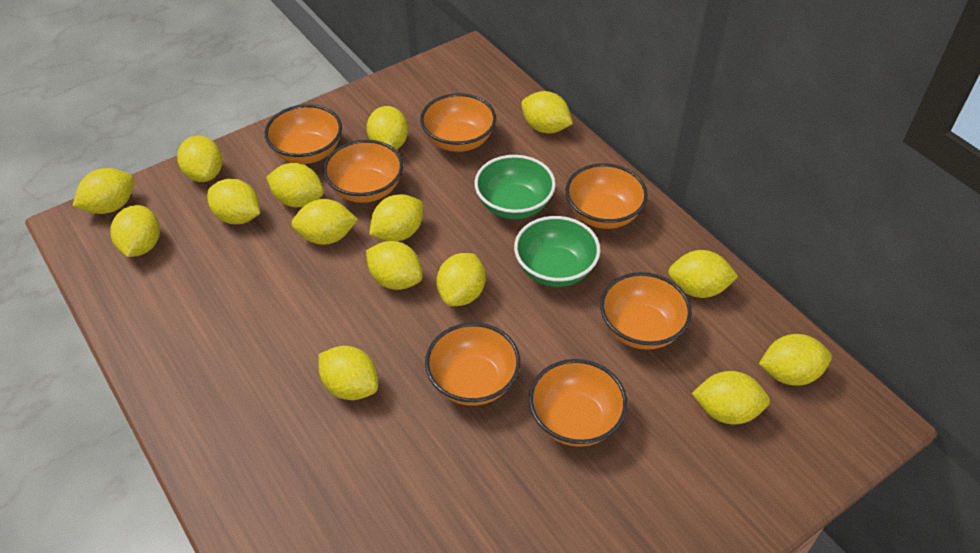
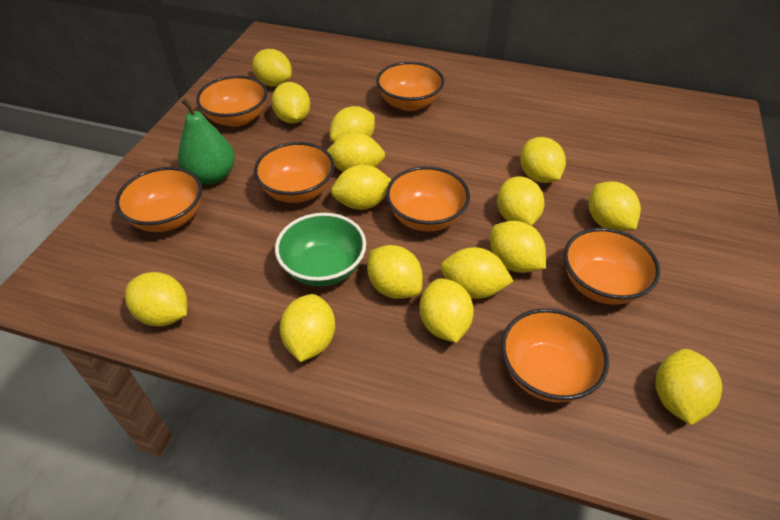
green bowl: [474,155,556,219] [514,216,600,287] = 2 -> [275,213,366,287] = 1
green pear: none = 0 -> [178,98,235,185] = 1

